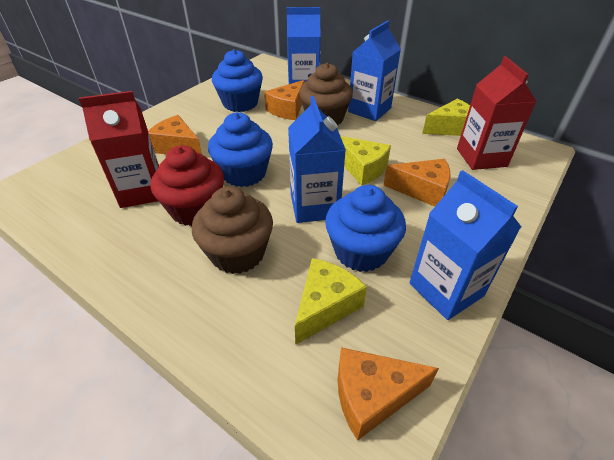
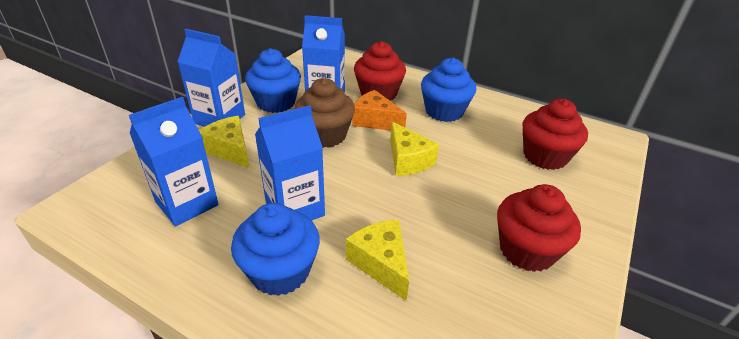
brown cupcake: [192,187,273,274] [299,63,353,126] = 2 -> [294,78,355,148] = 1
orange cheese: [148,115,202,154] [264,80,305,120] [338,347,439,441] [384,159,451,206] = 4 -> [352,90,407,130] = 1
red carton: [79,91,159,208] [457,56,537,170] = 2 -> none = 0
red cupcake: [151,145,224,226] = 1 -> [354,41,406,100] [497,184,581,272] [523,99,588,170] = 3

